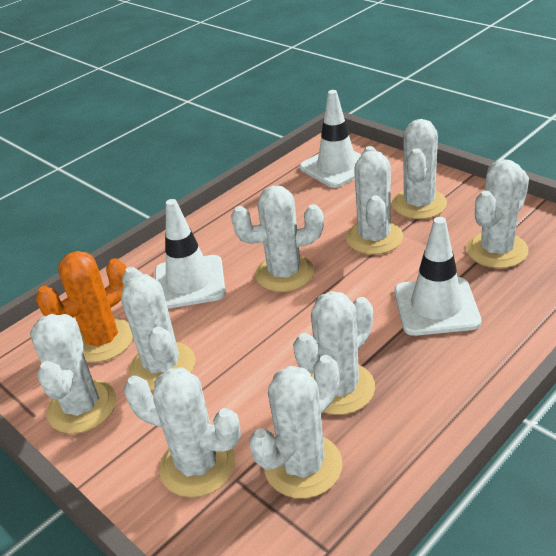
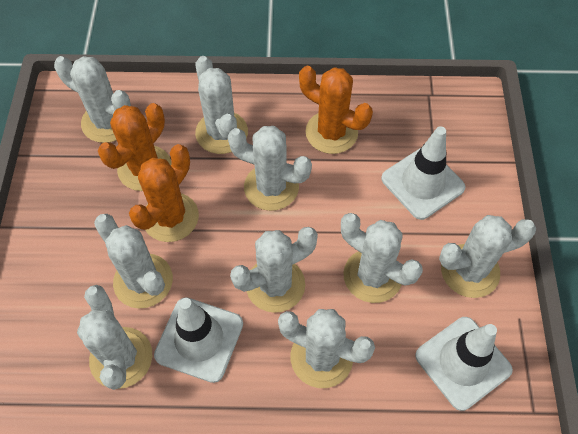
orange cactus: [36,251,133,362] = 1 -> [98,103,172,191] [129,144,199,242] [299,66,373,154] = 3

